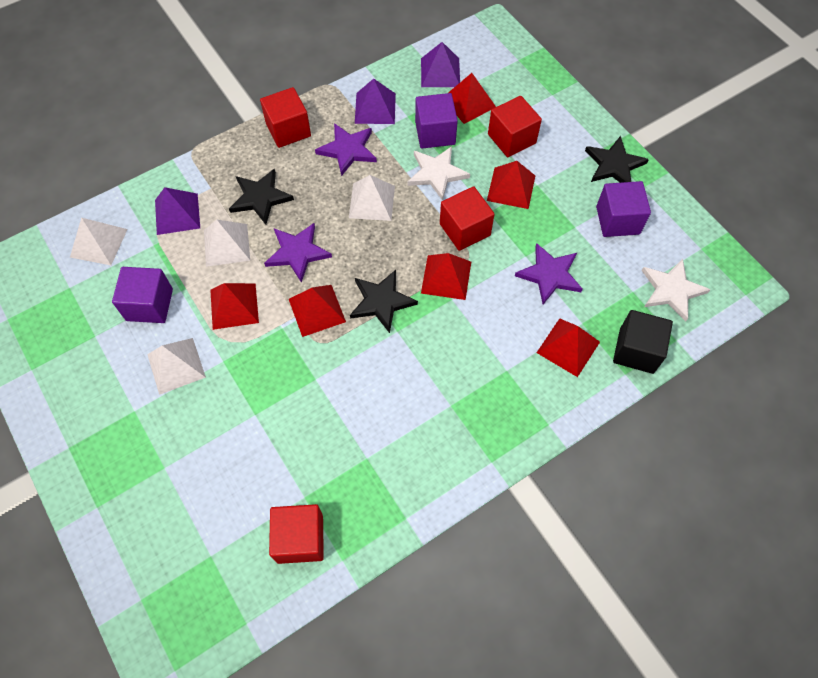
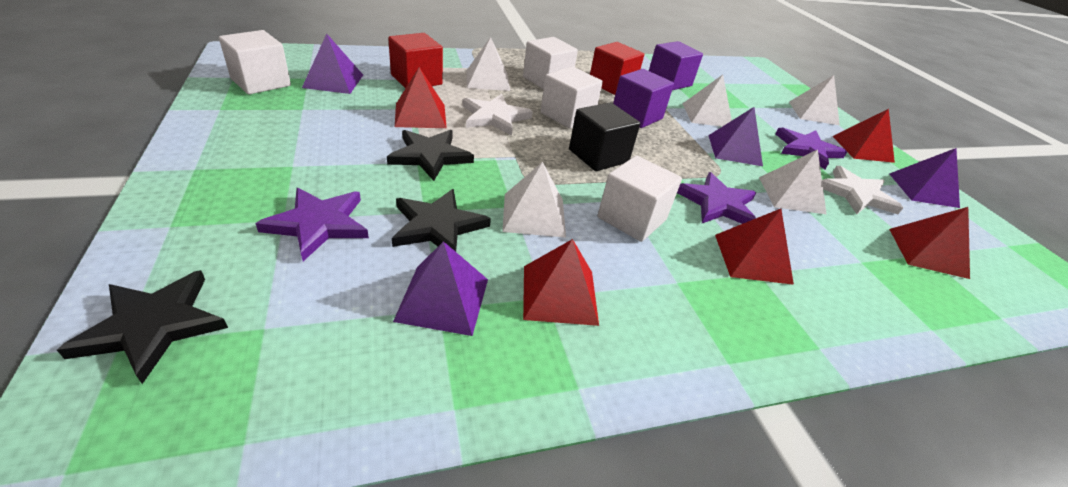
purple cube: [112,267,173,323] [415,93,458,149] [596,181,651,237] = 3 -> [613,69,674,128] [649,41,703,90] = 2
purple pyramid: [155,187,200,235] [355,78,396,124] [421,42,460,87] = 3 -> [302,34,363,94] [393,241,488,336] [708,107,763,166] [889,148,960,208] = 4
red cube: [260,87,311,148] [269,504,324,564] [440,186,495,251] [488,96,542,157] = 4 -> [388,33,443,89] [590,42,644,95] = 2
red pyramid: [210,283,259,330] [289,285,346,337] [421,253,471,300] [448,73,496,124] [487,161,535,209] [536,318,600,377] = 6 -> [395,67,447,128] [523,239,599,326] [715,209,794,285] [832,109,895,163] [889,207,970,279] = 5
white cube: none = 0 -> [219,30,291,94] [523,37,578,90] [540,66,603,128] [598,155,682,242] = 4
white pyramid: [70,218,128,265] [147,338,206,395] [204,220,250,267] [349,175,395,221] = 4 -> [467,37,510,91] [502,162,566,238] [683,75,732,127] [759,150,827,215] [789,75,840,125] = 5

